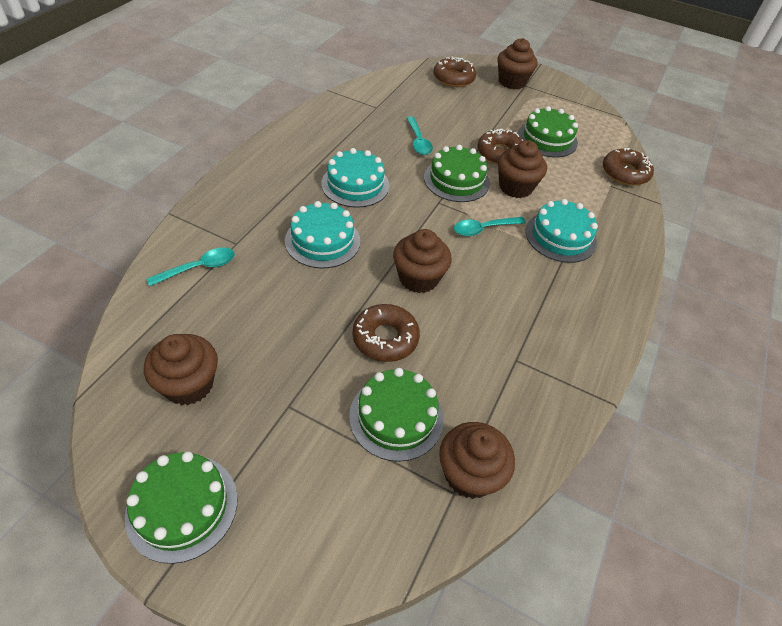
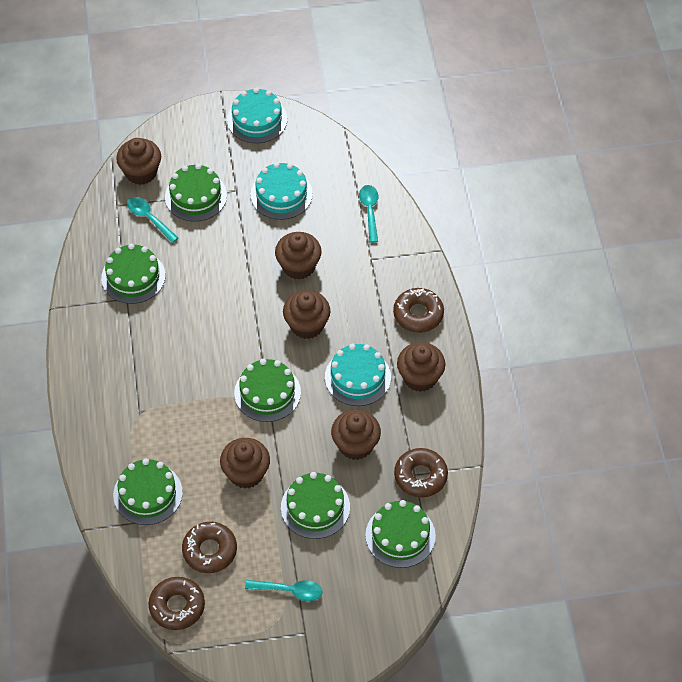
brown cupcake: [144,334,218,405] [393,229,452,293] [439,422,515,499] [497,38,537,90] [498,140,547,198] = 5 -> [116,138,161,185] [220,438,270,489] [275,232,322,279] [283,290,330,339] [331,409,381,460] [397,342,446,392] = 6
green cake: [125,451,237,564] [349,368,444,462] [424,145,490,202] [518,106,578,157] = 4 -> [101,243,165,304] [113,458,183,525] [165,164,227,222] [234,359,301,422] [281,472,350,539] [365,500,436,568] = 6

